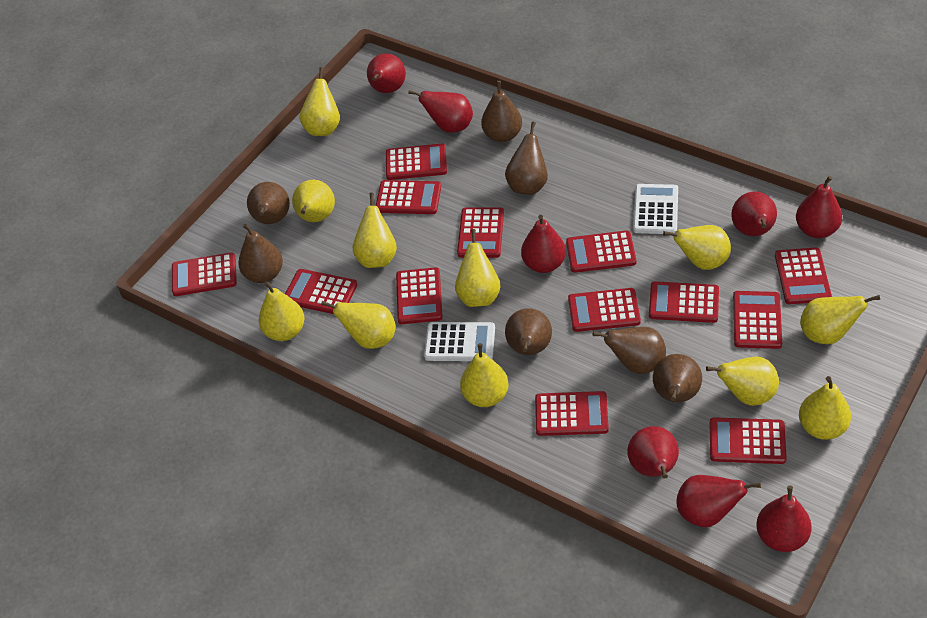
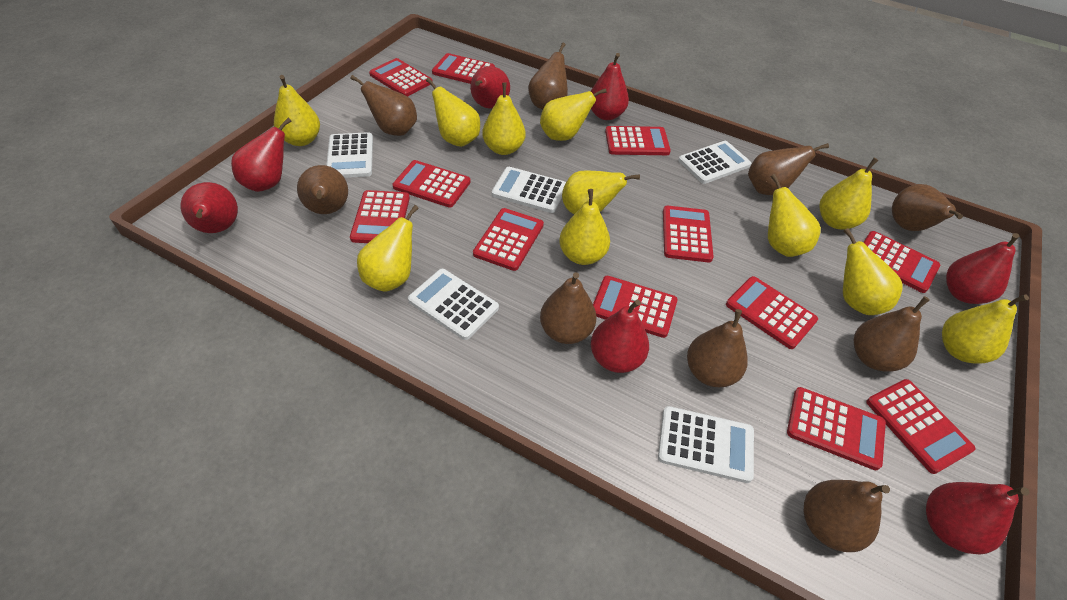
brown pear: [238,224,283,283] [247,182,290,224] [481,81,522,142] [505,122,548,195] [505,308,552,355] [593,327,666,374] [653,354,702,402] = 7 -> [297,165,348,214] [351,75,417,136] [528,42,568,109] [540,272,596,344] [687,309,748,387] [748,143,829,195] [804,480,890,552] [854,296,930,371] [892,184,963,231] = 9
red calculator: [172,252,237,296] [285,269,357,314] [376,180,441,214] [386,144,447,180] [396,267,443,324] [457,207,504,258] [535,391,609,436] [566,230,636,273] [568,288,641,332] [649,281,719,323] [710,417,787,464] [733,291,782,349] [775,247,832,304] = 13 -> [350,190,410,243] [369,58,433,96] [392,160,471,208] [432,53,495,84] [473,208,544,271] [593,276,678,338] [605,126,671,155] [663,206,714,262] [726,276,818,349] [787,387,886,470] [863,231,940,293] [866,379,976,474] = 12
red pear: [367,53,406,93] [408,90,473,133] [521,215,566,273] [627,426,679,479] [676,475,761,527] [731,191,777,236] [756,485,812,552] [796,176,842,238] = 8 -> [181,182,238,233] [231,118,292,192] [470,66,510,109] [591,53,629,120] [591,299,649,373] [926,482,1029,554] [946,233,1020,304] = 7
white calculator: [424,322,495,361] [633,184,678,234] = 2 -> [326,132,373,178] [408,269,499,340] [492,167,566,213] [658,406,754,483] [678,141,751,184] = 5

